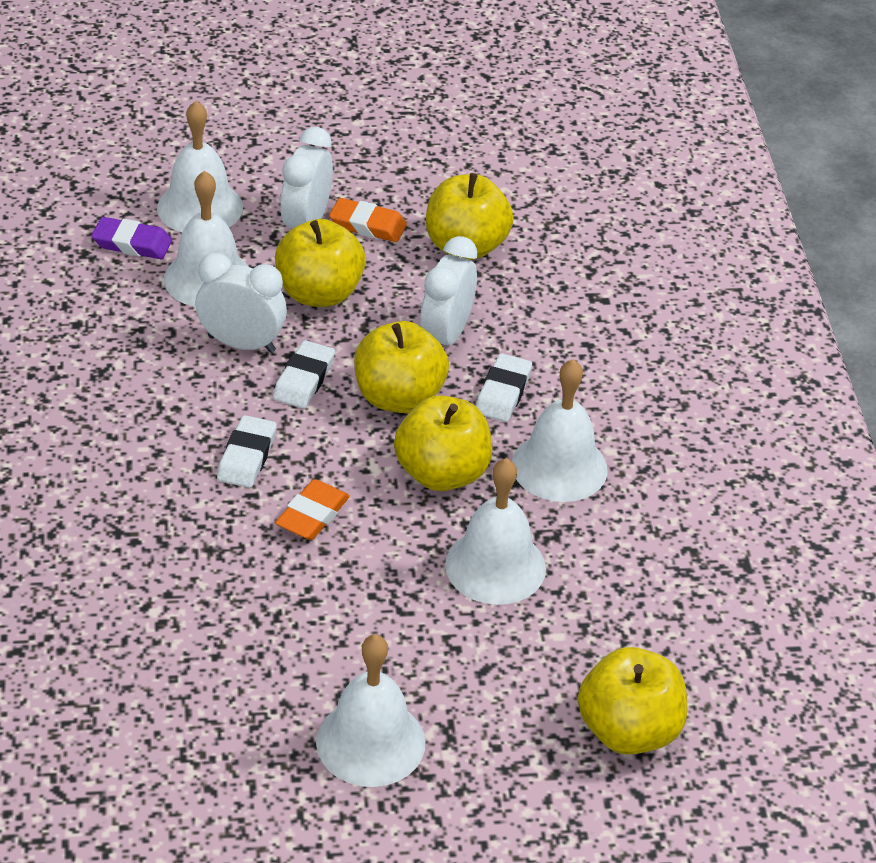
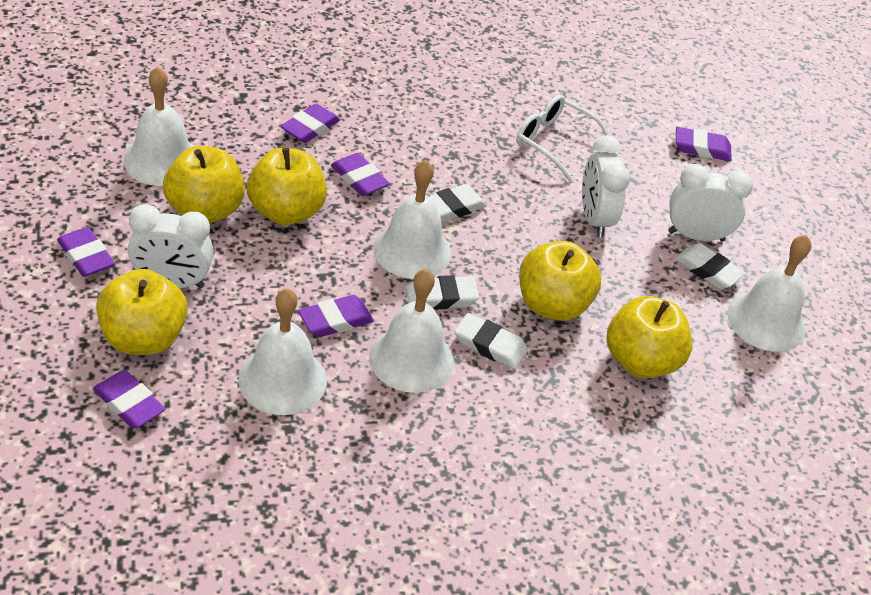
orange eraser: [275,479,350,540] [329,198,407,242] = 2 -> none = 0
purple eraser: [91,217,172,259] = 1 -> [57,227,115,277] [93,370,166,428] [280,104,340,143] [298,295,374,337] [331,153,390,196] [676,127,731,161] = 6
white eraser: [217,415,277,488] [273,340,335,408] [476,353,532,422] = 3 -> [406,275,479,310] [429,184,487,222] [454,313,528,369] [675,243,745,289] = 4
white glasses: none = 0 -> [516,95,610,182] = 1

